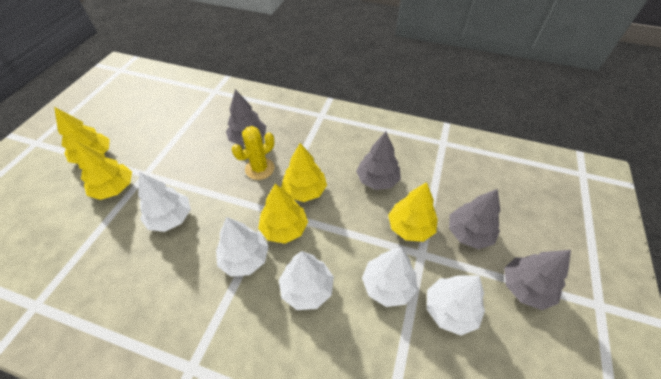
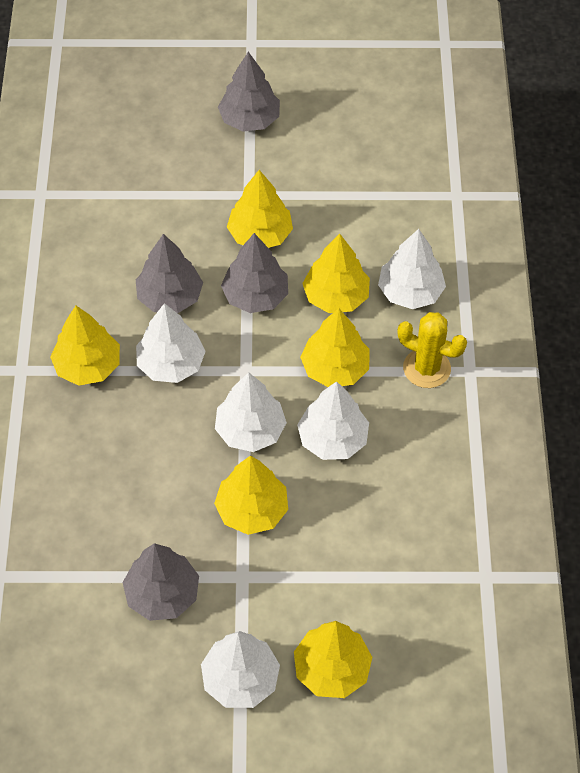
yellow tree: [54,107,110,164] [75,141,132,200] [258,184,308,244] [281,143,327,202] [388,182,438,242] = 5 -> [50,306,120,386] [214,455,288,535] [227,170,293,248] [294,621,372,698] [300,308,369,387] [302,234,370,313] = 6

